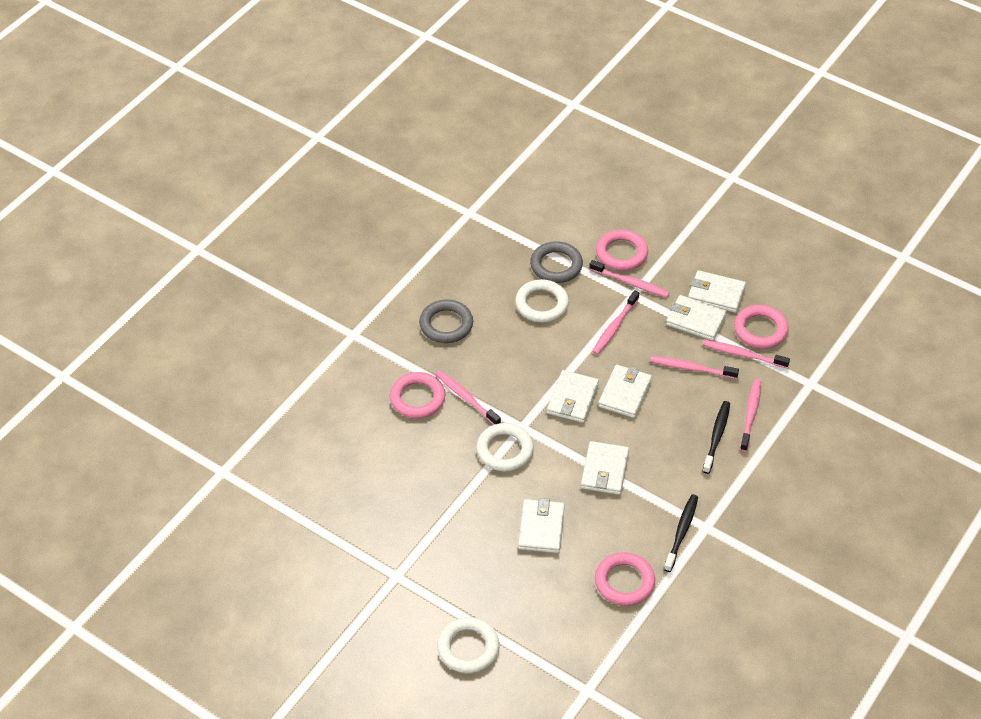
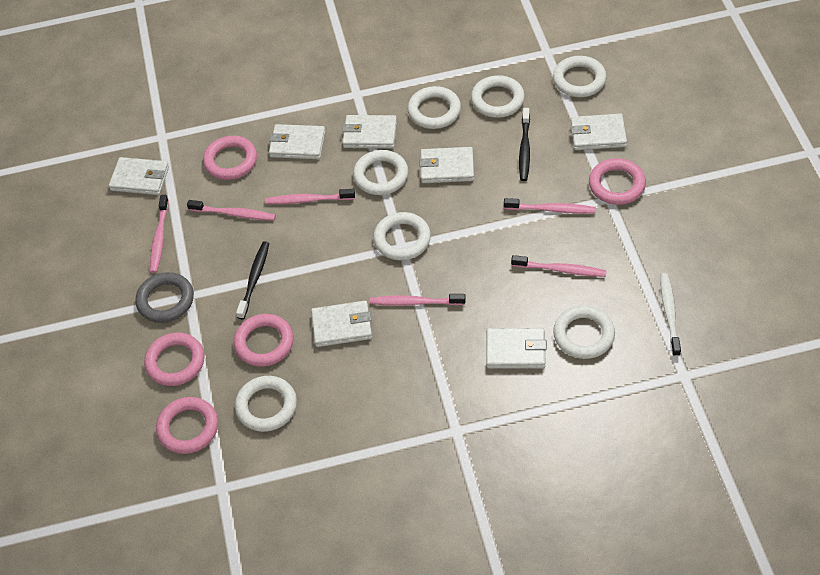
grey ring: [419,299,473,343] [530,241,583,283] = 2 -> [135,272,194,323] = 1
pink ring: [390,372,445,418] [595,552,655,606] [596,229,648,271] [734,305,789,349] = 4 -> [144,332,205,386] [156,397,218,454] [203,136,257,180] [234,314,294,367] [589,158,646,205] = 5
white ring: [438,617,500,673] [476,423,534,471] [515,279,569,323] = 3 -> [235,376,297,432] [353,150,408,195] [373,212,431,260] [407,86,461,129] [471,75,525,118] [553,56,607,97] [553,305,615,359] = 7
white toothbrush: none = 0 -> [660,273,681,357] = 1
white wallet: [518,498,565,553] [547,370,599,423] [581,441,629,495] [598,365,652,418] [666,295,727,341] [688,270,746,313] = 6 -> [109,157,169,195] [269,124,325,159] [311,301,372,347] [342,115,397,149] [419,147,474,183] [486,328,547,369] [570,114,627,150] = 7

